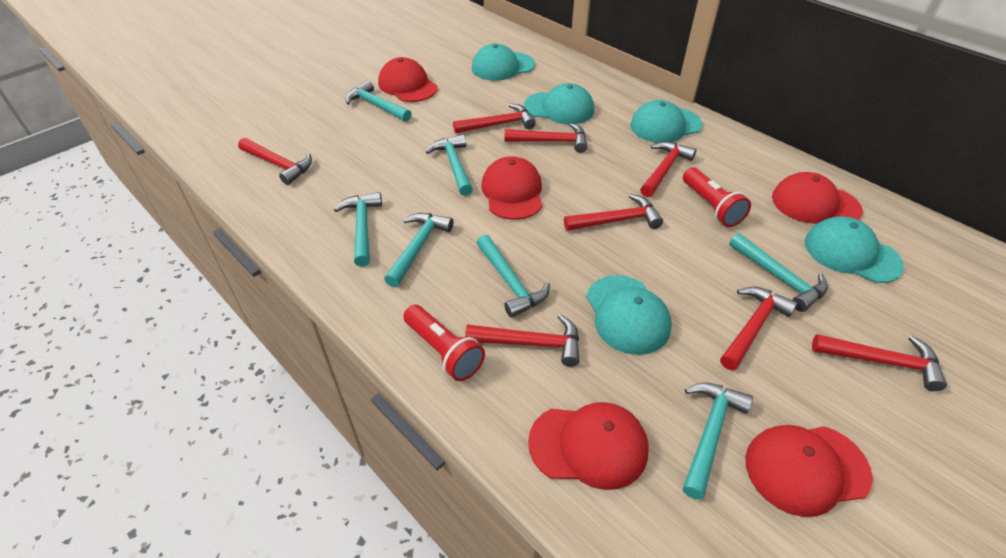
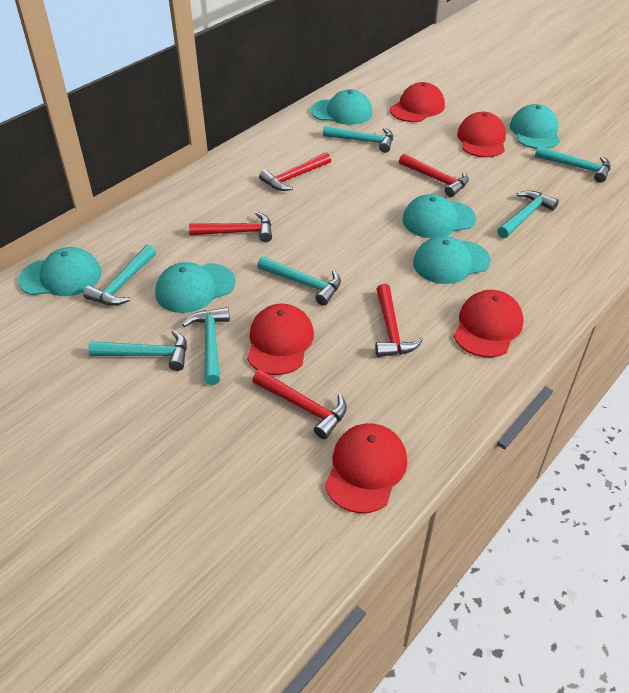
red flashlight: [403,305,485,381] [683,167,751,227] = 2 -> none = 0
red hammer: [238,138,312,185] [453,104,536,134] [465,314,580,367] [504,123,587,153] [564,194,663,231] [640,141,697,197] [720,287,798,370] [812,334,947,391] = 8 -> [189,212,272,242] [252,370,347,439] [259,152,331,191] [375,284,423,357] [399,154,469,197] = 5
turquoise cap: [472,44,535,81] [524,83,594,124] [586,275,672,355] [630,100,702,143] [805,216,904,283] = 5 -> [18,247,102,296] [156,262,235,313] [311,89,372,125] [403,194,476,238] [413,236,491,284] [510,104,560,149] = 6

